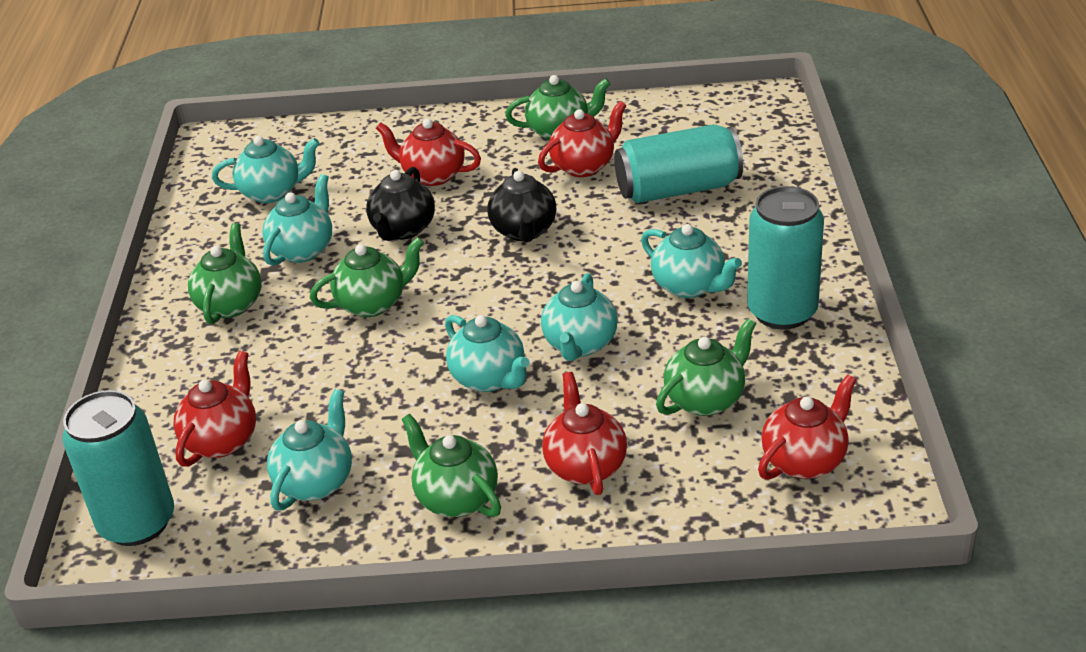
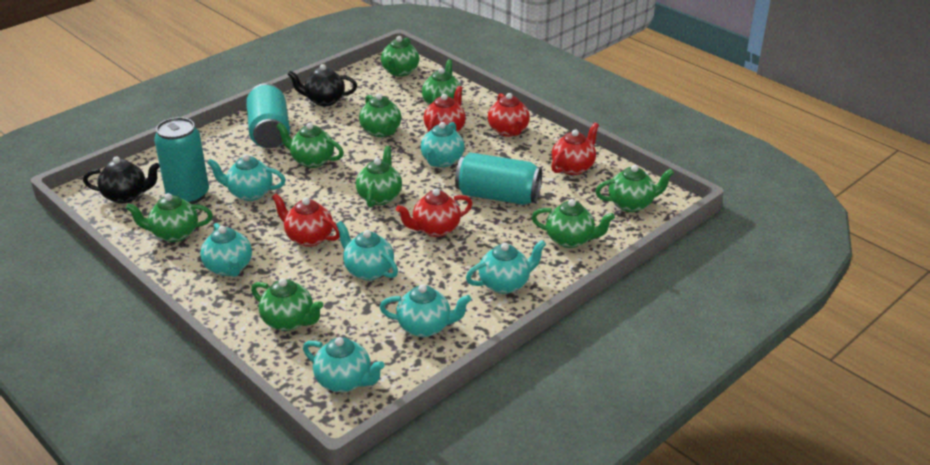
green teapot: [188,223,262,324] [310,237,424,317] [401,414,501,517] [505,75,610,140] [656,318,756,416] = 5 -> [126,193,213,242] [251,278,323,331] [276,122,344,168] [356,146,402,207] [359,93,401,137] [381,36,419,77] [422,59,462,105] [532,199,615,248] [595,165,674,212] = 9
turquoise teapot: [212,136,320,203] [262,174,332,266] [267,389,352,511] [445,315,530,392] [541,273,618,361] [641,224,742,298] = 6 -> [200,223,252,277] [207,154,286,201] [303,337,385,392] [336,221,398,280] [380,284,471,337] [421,122,464,167] [466,240,546,294] = 7

